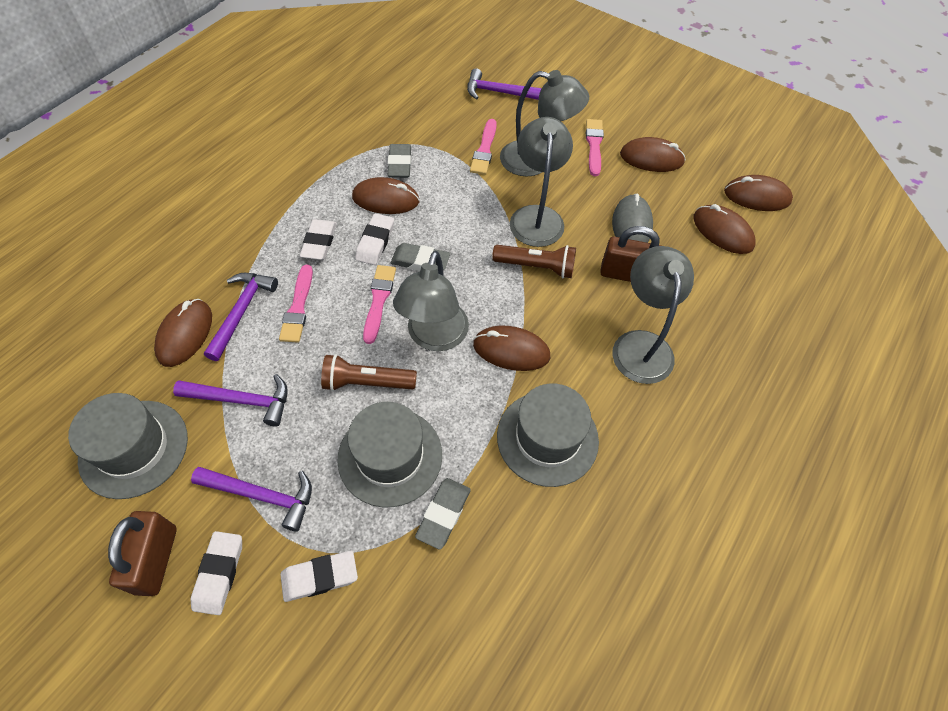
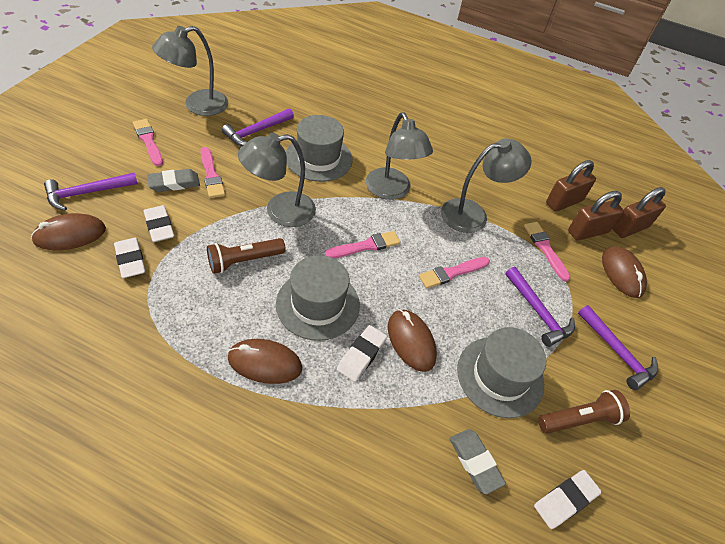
brown mouse: [154,299,212,367] [352,177,420,214] [473,326,550,371] [620,137,686,172] [693,204,756,254] [724,175,793,211] = 6 -> [31,213,106,250] [228,339,302,384] [388,309,437,372] [602,246,647,298] = 4
brown padlock: [108,511,177,596] [600,226,661,282] = 2 -> [546,160,596,212] [568,191,624,240] [612,187,666,238] = 3
grey eraser: [388,144,411,178] [391,243,450,271] [415,478,471,550] = 3 -> [147,169,200,192] [449,429,506,494] = 2
grey mouse: [612,194,653,243] = 1 -> none = 0
pink brush: [279,265,313,342] [363,265,396,344] [470,119,497,175] [586,119,604,176] = 4 -> [133,119,163,166] [200,147,225,198] [325,231,400,258] [419,257,490,288] [524,222,570,282] = 5

